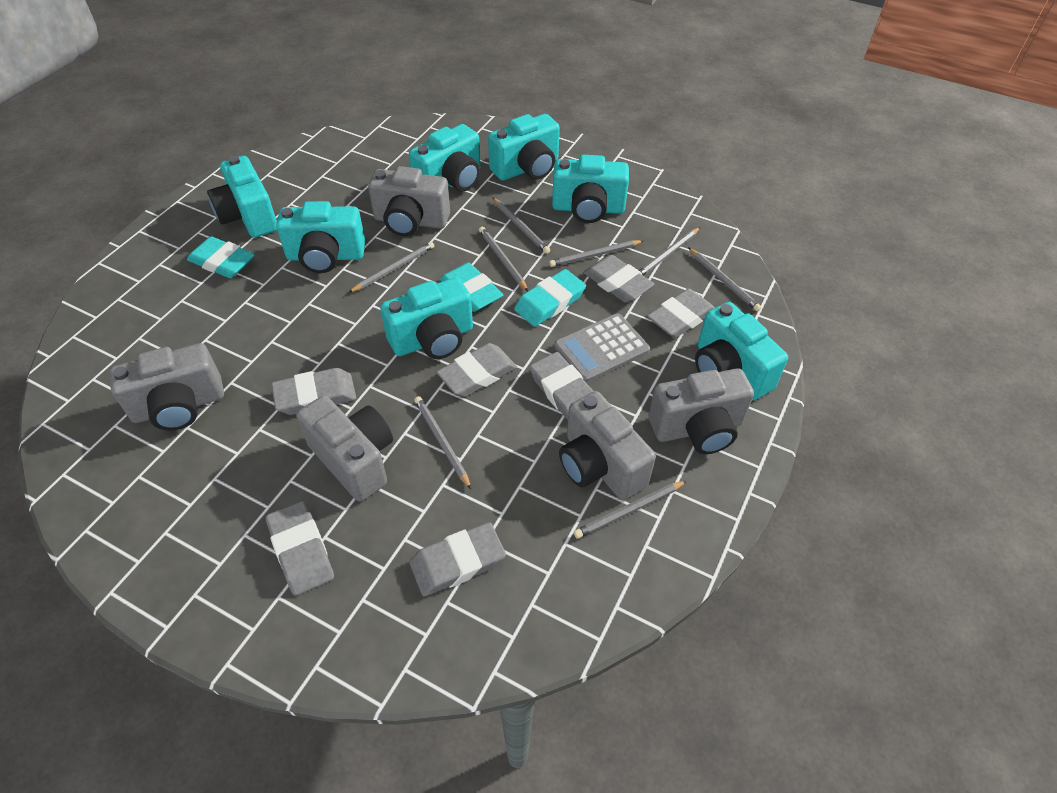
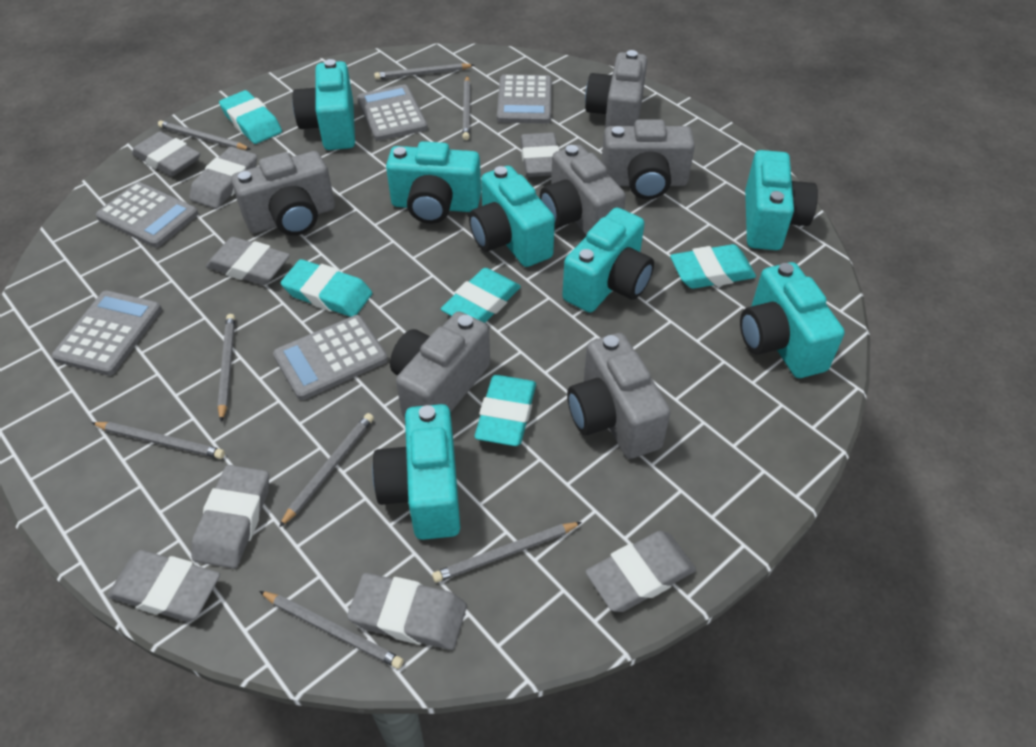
grey calculator: [554,313,650,383] = 1 -> [51,291,162,375] [96,182,199,247] [273,315,388,400] [357,84,428,141] [497,74,552,124] = 5
grey camera: [109,343,224,431] [296,395,393,502] [368,166,450,236] [559,391,656,500] [648,368,754,454] = 5 -> [231,151,335,236] [390,311,490,418] [540,145,626,235] [567,333,671,459] [585,50,647,129] [601,119,695,200] = 6
grey eraser: [266,501,334,596] [271,368,356,415] [410,522,506,596] [436,343,517,397] [530,352,594,420] [583,255,654,303] [647,289,715,338] = 7 -> [108,550,220,622] [132,132,200,177] [189,147,257,209] [191,465,269,569] [206,237,290,285] [347,573,467,650] [520,132,559,177] [586,531,696,612] = 8
turquoise eraser: [187,236,255,278] [440,263,503,312] [514,269,586,327] = 3 -> [219,90,282,144] [281,259,372,317] [441,268,521,323] [475,375,536,446] [670,244,756,289] = 5

